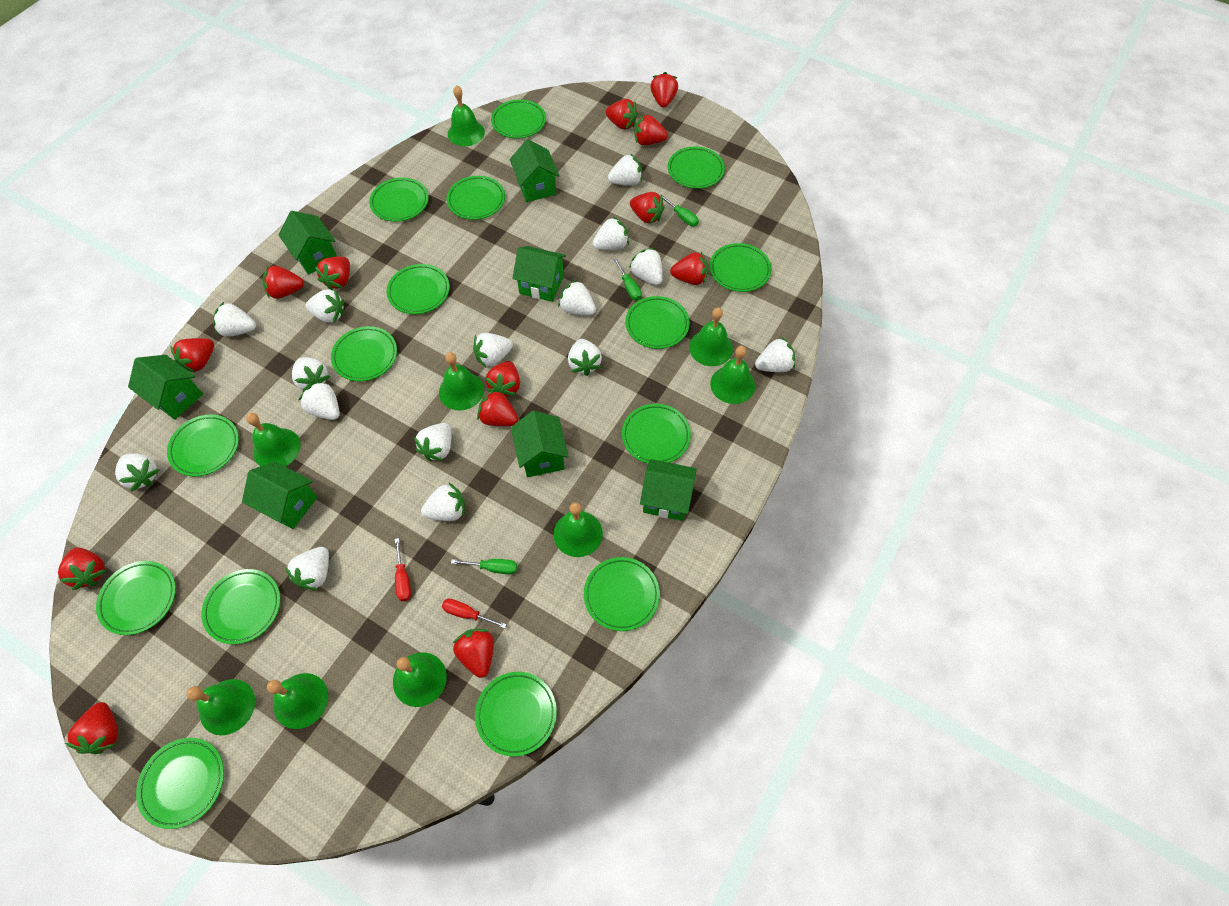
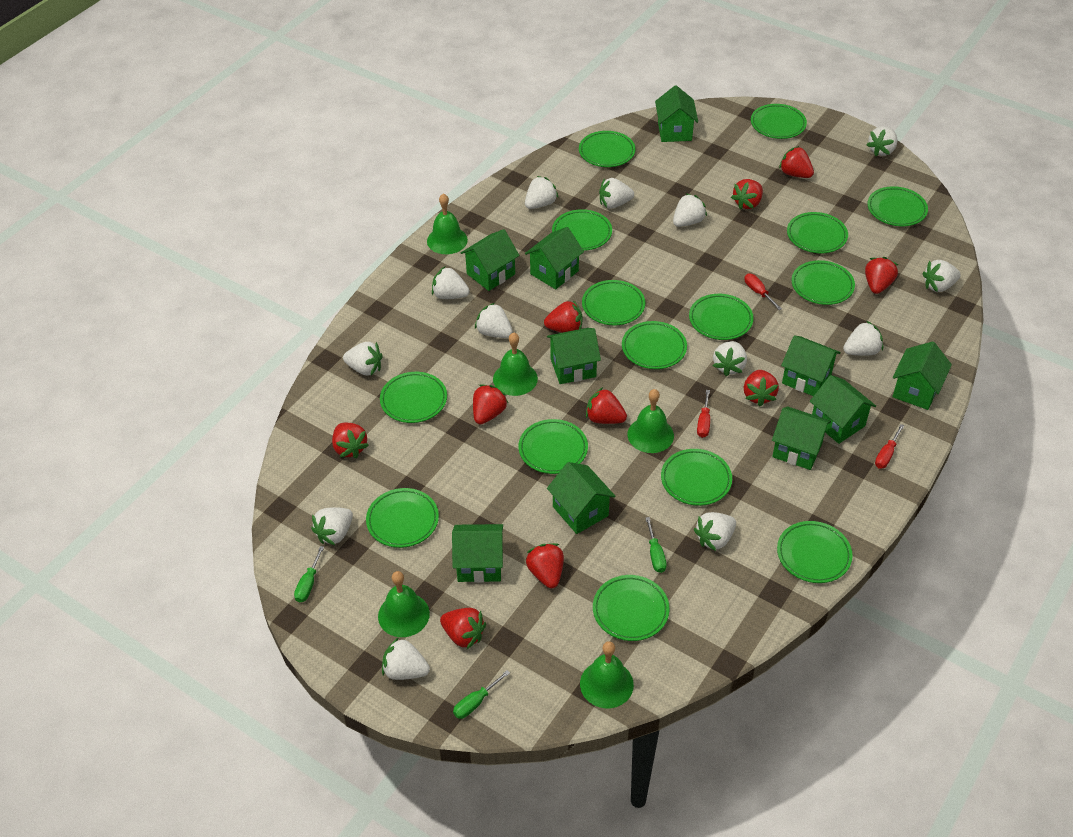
green bell: [186,679,255,735] [246,413,301,466] [267,673,328,729] [393,653,447,707] [439,352,484,411] [448,85,485,146] [554,502,603,557] [689,307,733,366] [710,346,755,404] = 9 -> [378,571,430,637] [427,193,468,254] [493,333,538,396] [580,641,634,708] [628,389,674,453] = 5
green house: [128,355,203,420] [242,461,317,529] [278,211,337,275] [510,139,560,202] [511,411,569,477] [512,246,566,302] [640,459,697,521] = 7 -> [452,524,503,583] [461,229,520,291] [525,227,584,289] [547,328,601,384] [547,462,616,534] [655,85,698,142] [772,407,831,470] [781,336,841,396] [810,375,876,444] [892,341,952,410] = 10
red screwdriver: [395,538,411,601] [442,599,507,628] = 2 -> [697,390,710,438] [745,273,782,310] [875,424,904,469] = 3
red strawberry: [58,547,106,590] [65,702,118,754] [170,338,214,373] [262,266,304,299] [315,257,350,290] [453,629,494,678] [477,389,518,426] [485,361,520,397] [605,99,638,130] [630,192,665,224] [634,115,668,145] [650,72,678,108] [670,252,708,285] = 13 -> [332,423,369,458] [440,608,486,649] [473,384,508,424] [526,543,564,588] [544,300,583,333] [586,387,627,424] [731,179,763,210] [744,370,779,406] [779,146,814,178] [865,257,898,294] = 10
white strawberry: [115,453,159,492] [213,302,256,337] [285,547,329,590] [292,357,330,392] [299,381,340,420] [306,289,344,323] [414,423,451,461] [421,483,465,521] [473,333,513,367] [558,280,596,315] [568,339,602,376] [593,216,629,250] [608,154,642,186] [629,248,663,285] [755,337,795,372] = 15 -> [311,507,353,545] [343,342,383,375] [382,637,430,680] [432,267,470,299] [475,303,513,338] [525,176,558,209] [599,178,634,209] [673,193,707,227] [694,512,736,551] [713,341,747,376] [843,321,883,356] [867,127,898,156] [922,260,961,292] = 13

